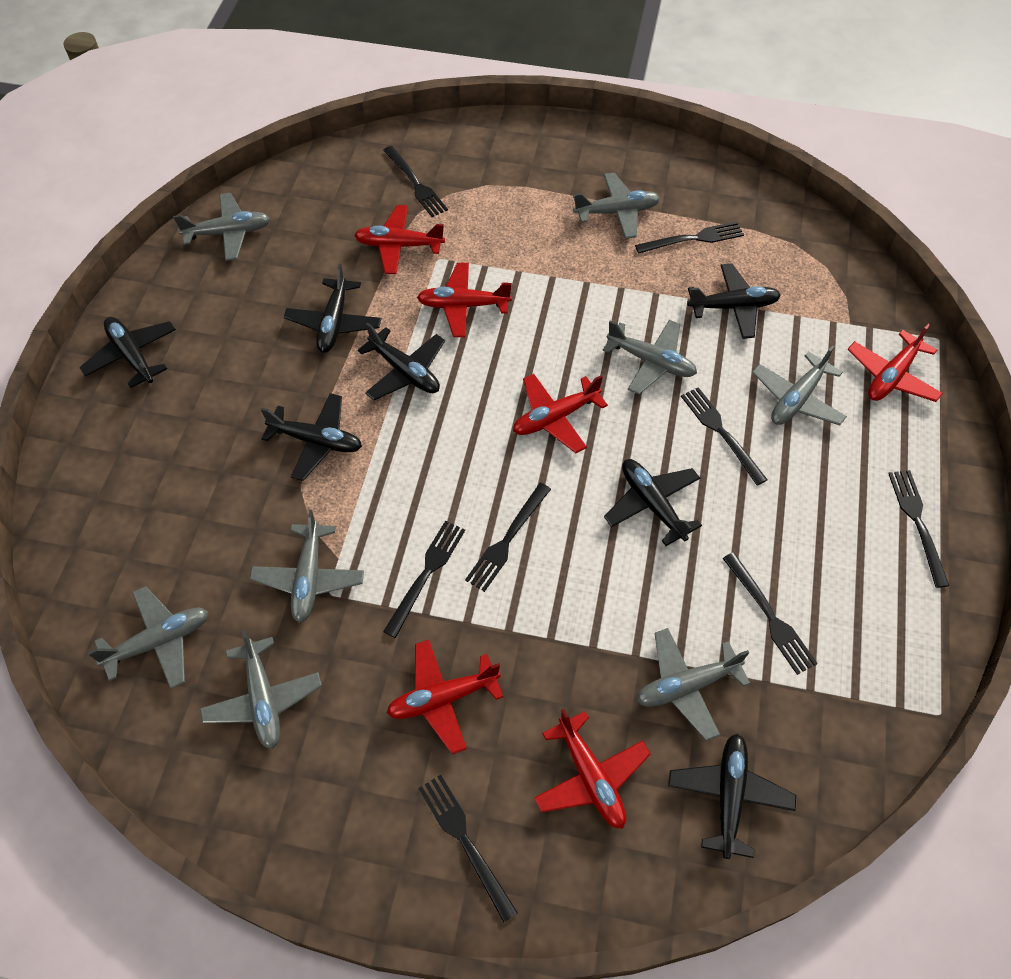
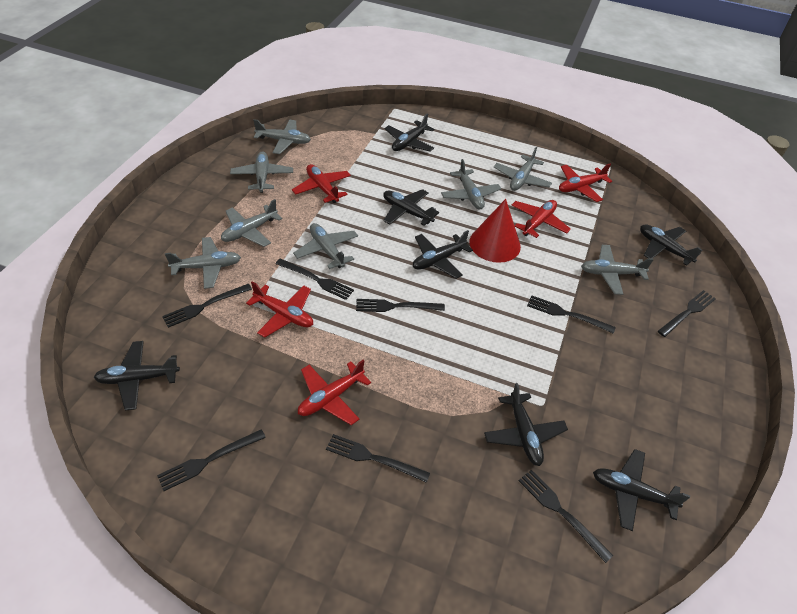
red cone: none = 0 -> [469,199,521,263] = 1
red plane: [354,205,445,274] [387,640,503,754] [417,263,512,337] [513,374,608,453] [534,709,651,829] [847,324,943,402] = 6 -> [246,281,313,337] [292,164,351,203] [298,359,371,425] [511,200,571,238] [559,164,612,202] = 5

